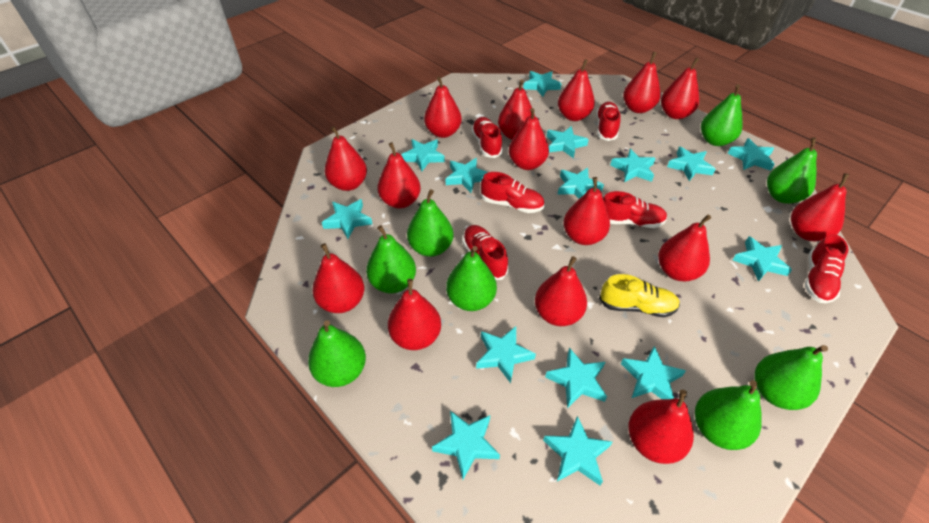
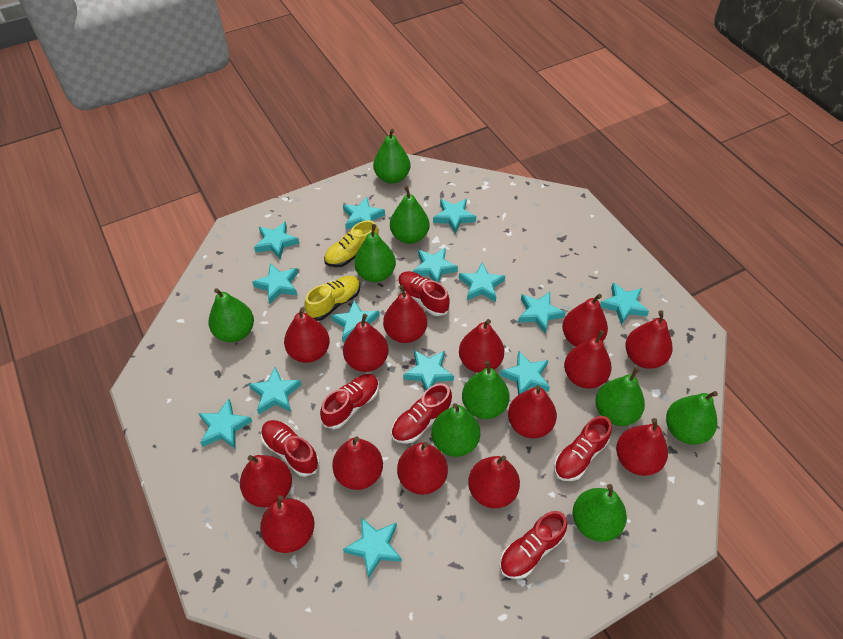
green pear: [308,320,366,387] [366,225,416,293] [407,189,454,257] [446,246,497,311] [695,380,762,450] [701,84,743,146] [754,345,828,410] [767,137,817,204] = 8 -> [209,288,254,342] [354,224,396,282] [373,129,411,184] [390,186,430,244] [431,403,480,457] [462,361,510,419] [573,484,627,542] [596,368,645,426] [666,391,718,445] = 9
red pear: [312,243,364,313] [325,126,367,191] [377,142,421,209] [388,279,441,350] [424,76,462,138] [498,79,535,140] [509,108,549,170] [535,256,587,326] [558,59,595,121] [563,177,610,245] [623,52,661,113] [628,390,694,464] [658,214,711,281] [661,58,699,119] [791,173,849,241] = 15 -> [240,455,292,507] [260,495,314,553] [284,308,330,363] [332,436,383,490] [343,314,388,372] [383,285,427,343] [397,442,448,495] [459,319,504,373] [468,456,520,508] [508,385,557,438] [562,294,608,346] [564,330,612,389] [616,418,668,476] [626,310,673,369] = 14
turquoise star: [322,199,372,239] [401,139,445,171] [432,411,500,479] [446,158,488,193] [476,326,536,383] [523,71,562,97] [543,416,612,485] [545,348,607,408] [547,126,589,158] [558,168,604,199] [610,149,655,182] [621,346,686,399] [667,147,715,181] [728,138,775,171] [733,236,792,282] = 15 -> [198,399,252,449] [249,367,302,414] [252,263,298,304] [254,221,299,259] [331,300,380,342] [343,197,385,229] [343,517,402,579] [403,350,454,390] [413,247,458,282] [433,199,476,234] [459,262,505,302] [500,351,550,395] [518,292,566,333] [600,282,649,325] = 14
yellow shoe: [599,274,680,317] = 1 -> [305,276,360,321] [324,220,379,267] = 2

